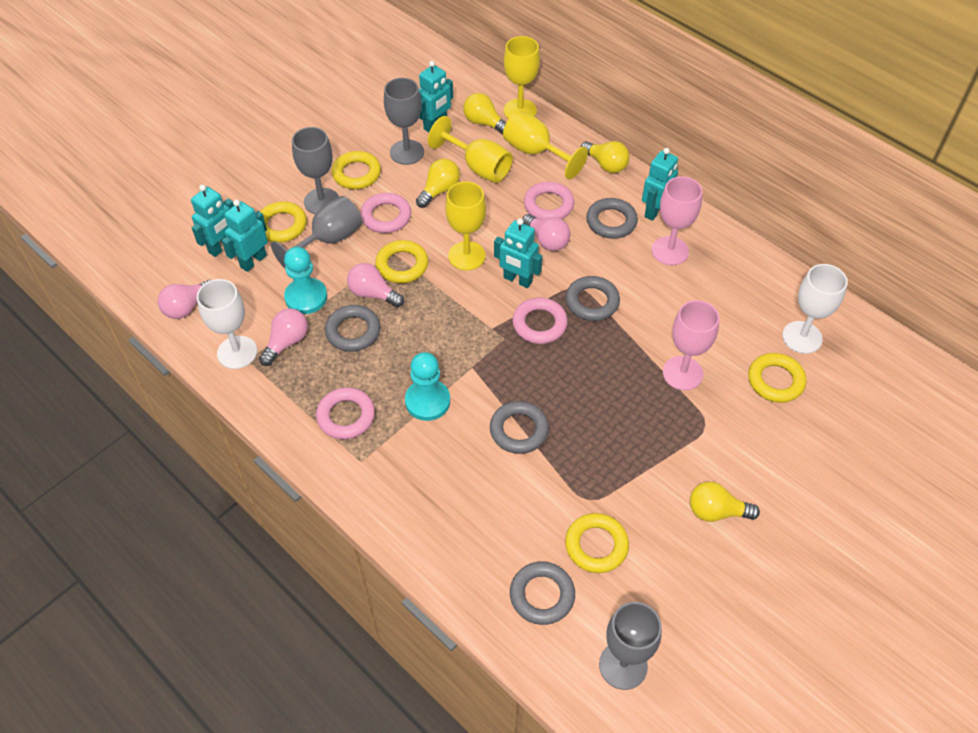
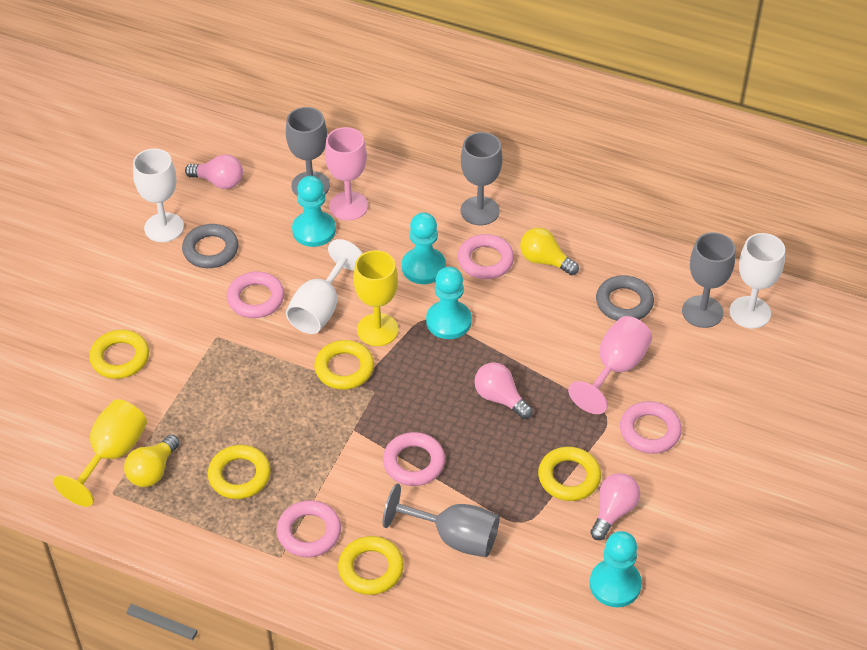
grey ring: [325,305,380,352] [490,401,549,454] [510,562,575,625] [566,276,620,321] [586,198,638,239] = 5 -> [182,224,239,268] [596,275,654,321] = 2
pink light bulb: [158,280,211,319] [259,308,308,366] [347,263,404,307] [523,214,570,251] = 4 -> [185,154,243,189] [474,362,533,419] [590,473,640,540] = 3
pink ring: [316,387,375,439] [360,193,411,233] [512,298,568,344] [524,182,574,219] = 4 -> [227,272,284,318] [277,500,341,557] [383,432,445,486] [458,234,514,279] [620,401,682,454] = 5
turquoise pawn: [284,247,327,314] [405,352,450,421] = 2 -> [292,176,336,247] [402,212,446,284] [426,267,472,339] [590,531,642,607] = 4
turquoise robot: [191,185,234,257] [222,199,268,272] [419,61,453,133] [494,218,543,288] [642,148,678,221] = 5 -> none = 0
white goblet: [197,279,258,369] [782,264,848,354] = 2 -> [133,149,184,242] [286,239,363,334] [730,233,785,329] = 3
yellow goblet: [428,116,513,183] [445,181,486,270] [503,111,588,179] [504,36,540,119] = 4 -> [53,399,147,507] [353,250,399,346] = 2
yellow light bulb: [416,159,460,208] [463,93,506,134] [581,141,630,173] [690,482,760,522] = 4 -> [124,435,180,487] [520,228,579,275] = 2

